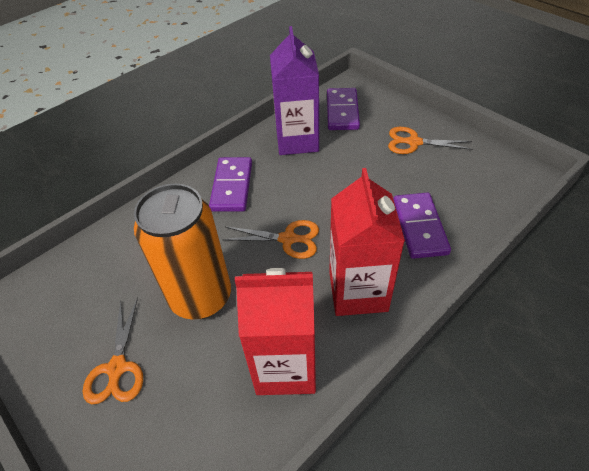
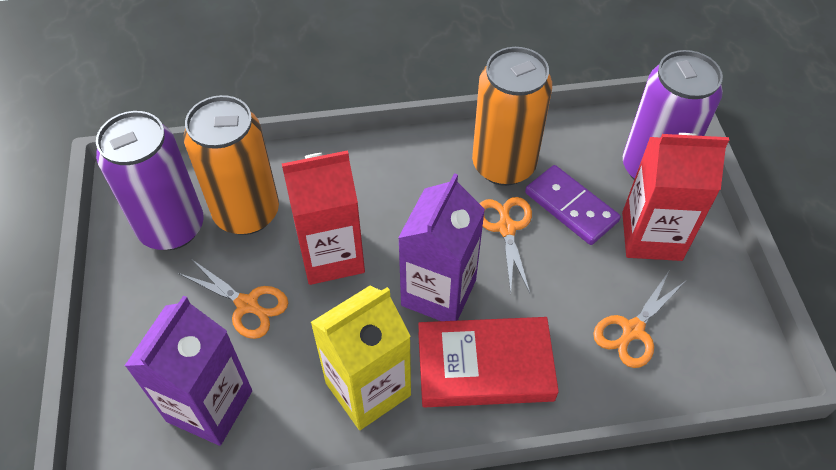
orange can: [134,184,231,319] = 1 -> [184,95,279,235] [472,47,552,186] = 2
purple can: none = 0 -> [96,111,204,250] [623,50,723,180] = 2
purple carton: [270,26,319,155] = 1 -> [124,296,252,446] [398,173,485,321] = 2
purple domino: [209,157,252,212] [327,88,360,130] [393,192,451,259] = 3 -> [525,165,621,245] = 1
red book: none = 0 -> [418,317,559,407] = 1
yellow carton: none = 0 -> [310,286,411,430] = 1

